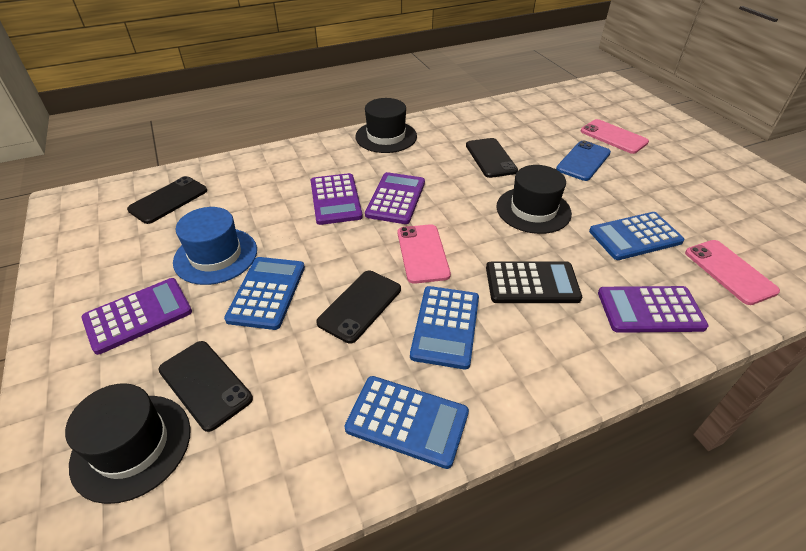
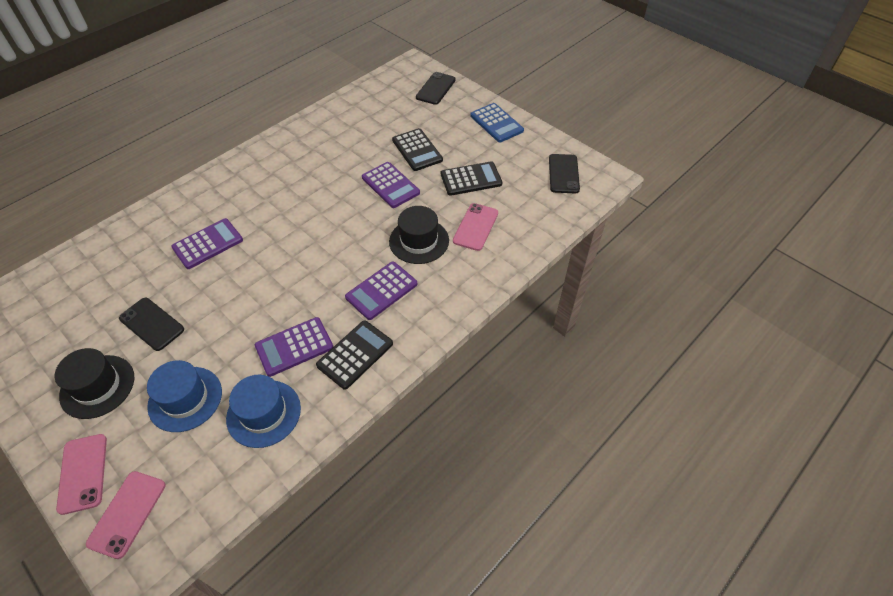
black calculator: [486,261,582,303] = 1 -> [316,320,393,390] [392,128,443,171] [441,161,502,196] = 3
black hat: [65,383,191,504] [355,98,417,153] [497,165,572,234] = 3 -> [55,348,134,419] [389,206,449,264] = 2
black phone: [127,176,207,224] [158,341,253,432] [316,271,401,343] [466,138,518,178] = 4 -> [119,298,184,351] [416,72,456,105] [549,154,580,193] = 3
blue calculator: [224,257,305,330] [345,376,469,469] [410,286,479,369] [589,212,684,260] = 4 -> [470,103,524,142] = 1
blue hat: [173,207,257,285] = 1 -> [147,360,222,432] [226,375,301,448] = 2
blue phone: [556,141,611,181] = 1 -> none = 0

